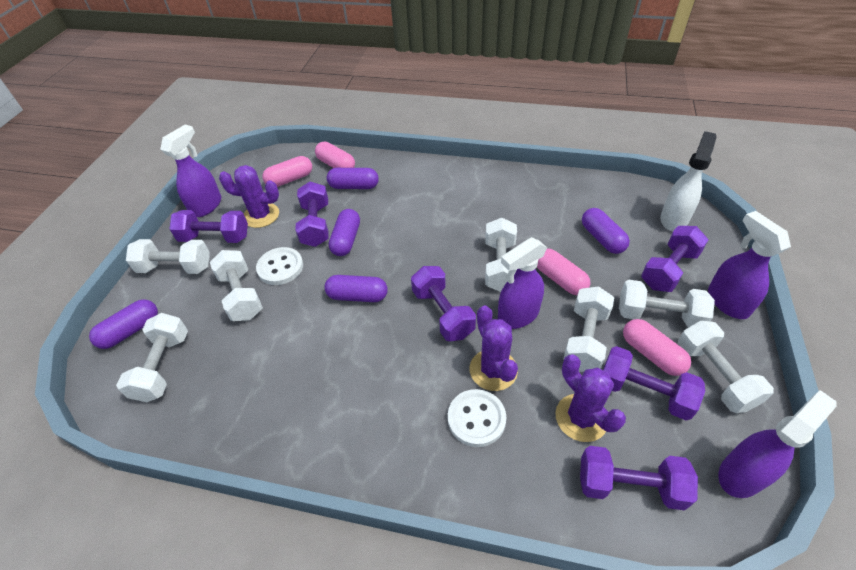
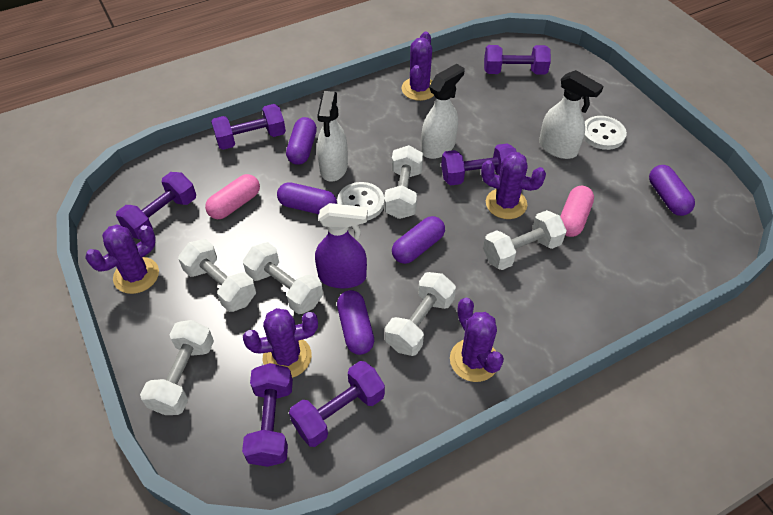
pink capsule: [262,156,312,187] [315,142,355,168] [537,248,591,295] [623,319,691,376] = 4 -> [205,174,260,219] [560,186,594,237] = 2
purple cactus: [219,165,279,228] [470,305,518,391] [555,355,626,442] = 3 -> [85,224,159,294] [243,308,318,378] [401,31,434,101] [450,298,504,382] [481,152,546,219] = 5
purple spray bottle: [160,125,221,217] [498,237,547,329] [708,211,791,319] [718,390,837,498] = 4 -> [315,203,368,288] = 1
white dumbbell: [116,313,188,402] [126,239,210,274] [210,250,263,321] [485,218,517,292] [563,287,614,372] [619,280,715,327] [678,321,774,413] = 7 -> [140,320,214,415] [178,239,256,312] [243,242,323,314] [384,145,423,219] [385,272,456,356] [483,210,567,270] = 6
white spray bottle: [661,131,717,231] = 1 -> [317,91,348,182] [421,64,464,159] [539,70,603,159] = 3

